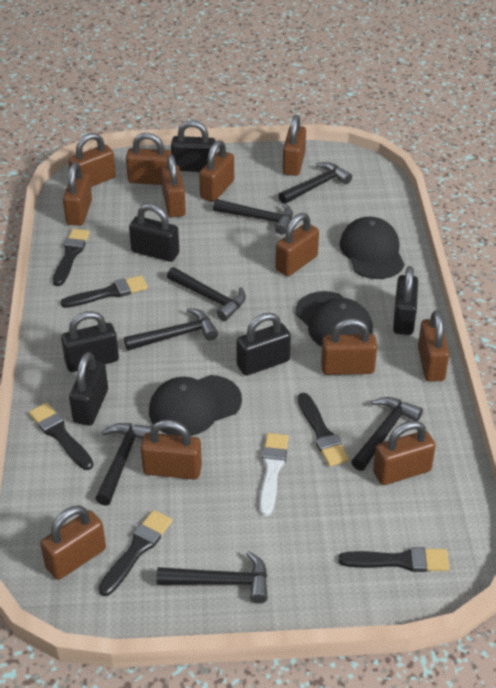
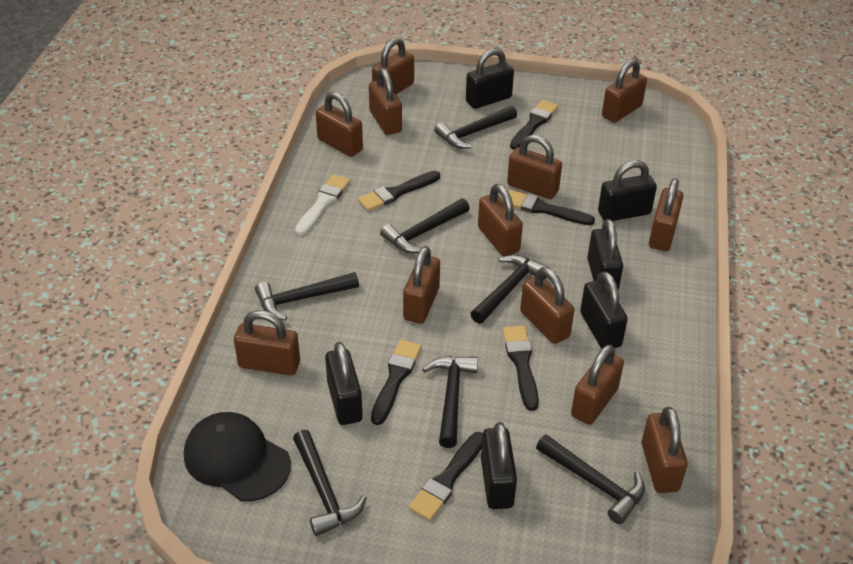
black cap: [149,375,242,436] [295,291,373,347] [339,217,405,279] = 3 -> [184,412,291,501] = 1

